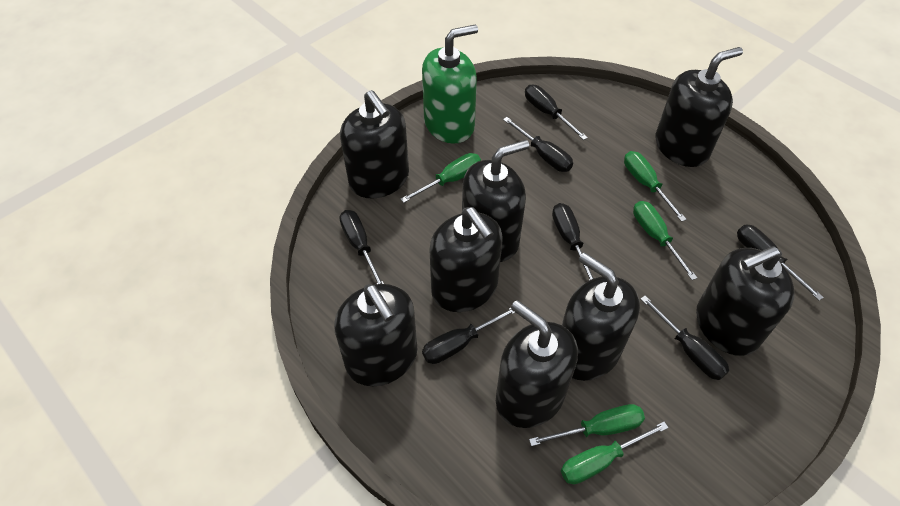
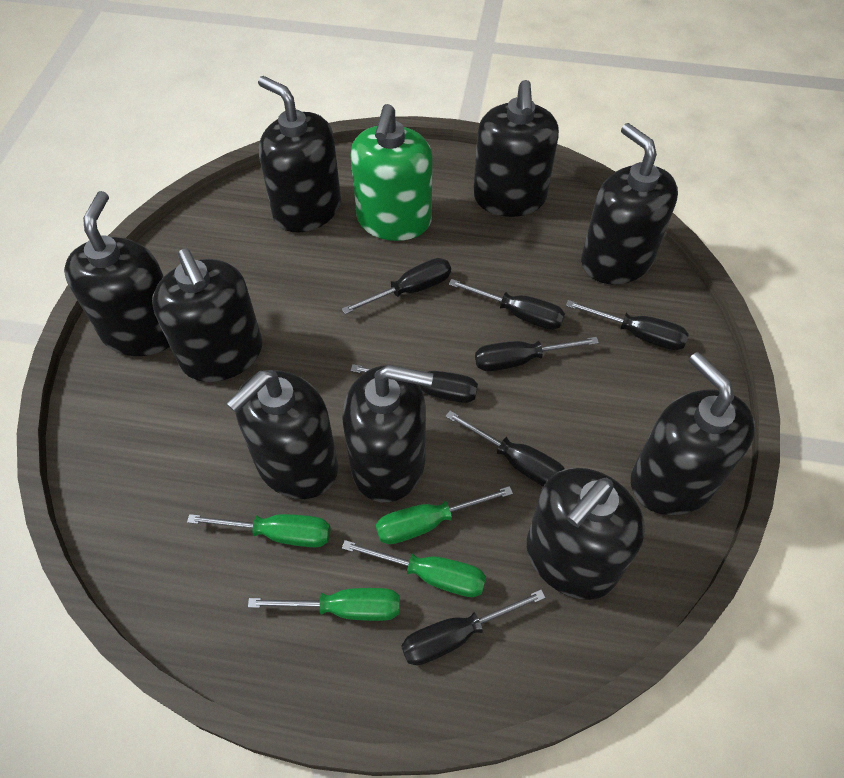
black soap dispenser: [334,284,417,386] [340,90,409,199] [429,207,503,312] [462,140,529,262] [496,300,578,428] [562,252,640,381] [656,47,743,167] [696,246,795,356] = 8 -> [64,191,170,356] [152,248,262,382] [226,370,338,499] [258,76,341,233] [342,365,433,503] [473,80,559,217] [527,468,645,600] [581,123,678,284] [631,352,755,515] = 9
green screwdriver: [401,153,481,203] [529,404,645,446] [561,422,669,484] [624,151,687,222] [633,201,697,280] = 5 -> [187,514,331,547] [248,588,400,621] [342,540,486,597] [376,486,513,544] = 4

